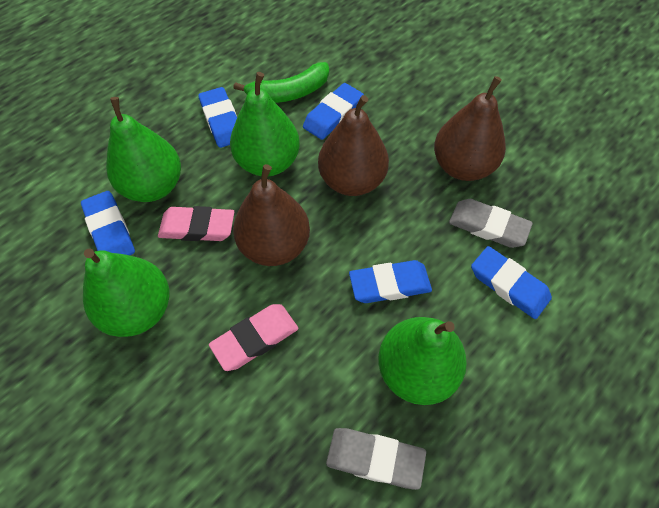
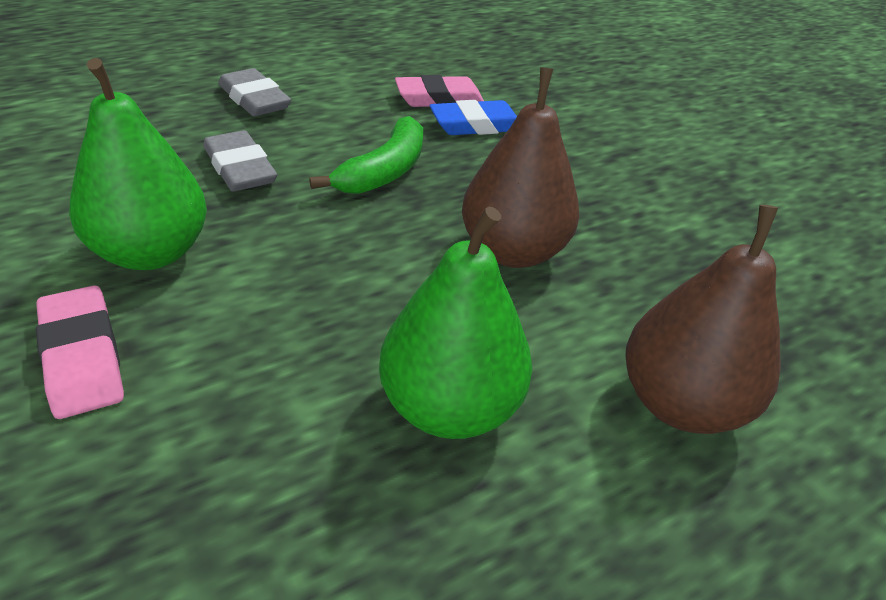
blue eraser: [81,191,135,255] [198,87,237,148] [303,83,364,140] [349,260,432,303] [471,246,552,319] = 5 -> [430,100,517,135] = 1
brown pear: [233,164,310,266] [318,95,389,196] [434,76,506,181] = 3 -> [462,67,579,268] [625,205,781,434] = 2
green pear: [83,248,169,337] [106,97,181,202] [230,72,300,176] [378,317,467,405] = 4 -> [69,58,207,270] [379,206,532,439] = 2

